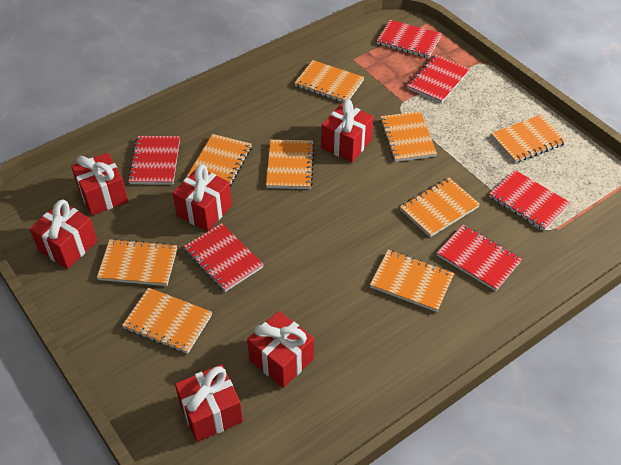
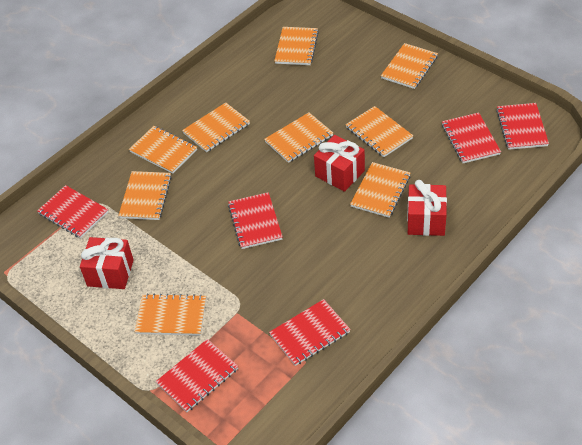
red gift: [29,200,97,269] [71,153,128,215] [172,165,232,232] [175,364,243,442] [247,311,314,388] [321,100,374,162] = 6 -> [80,237,134,289] [314,135,365,192] [407,180,447,236] = 3

